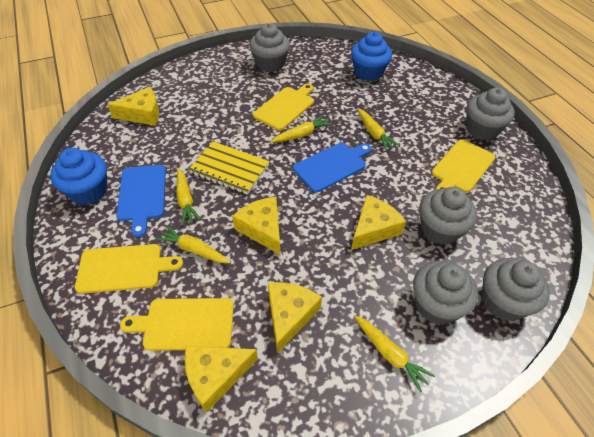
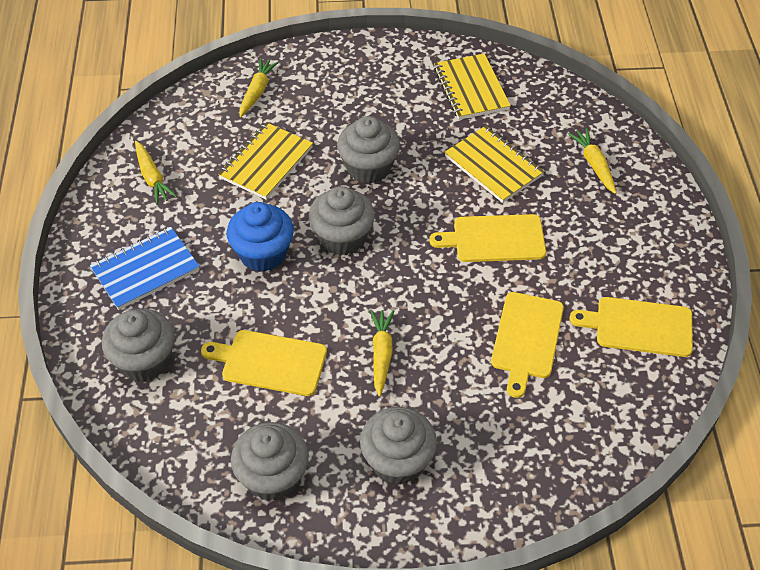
blue cupcake: [50,148,107,205] [351,32,392,81] = 2 -> [227,202,294,272] = 1
blue cutting board: [117,165,166,237] [293,143,372,192] = 2 -> none = 0
blue notebook: none = 0 -> [90,227,200,310] = 1
yellow carrot: [155,225,231,263] [176,168,201,225] [271,115,332,143] [355,316,435,393] [357,108,399,151] = 5 -> [135,141,177,205] [239,58,279,117] [370,310,394,397] [568,128,617,194] = 4
yellow cheese: [107,87,159,126] [184,346,258,412] [232,197,280,255] [268,282,322,354] [351,195,406,250] = 5 -> none = 0
yellow notebook: [188,141,270,195] = 1 -> [218,122,313,200] [434,53,511,120] [444,126,544,203] = 3

